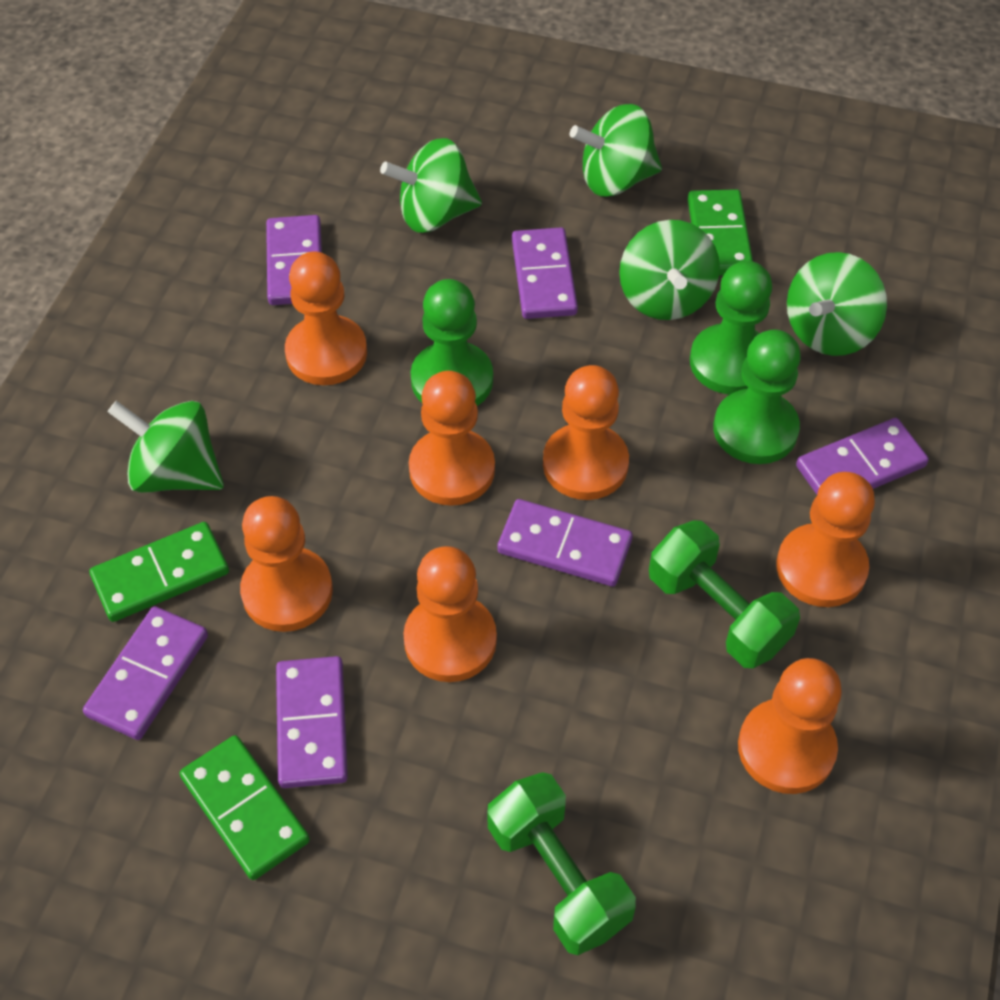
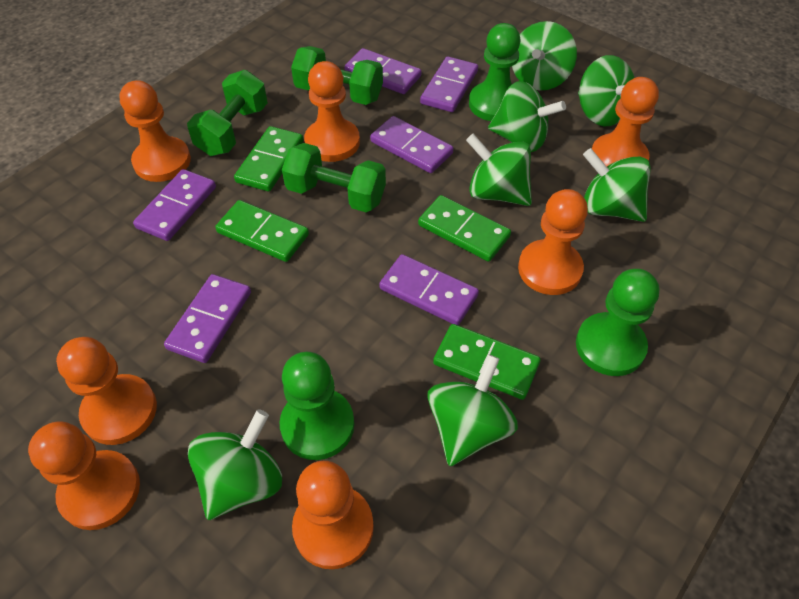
green domino: [89,522,229,622] [179,735,310,880] [688,189,753,276] = 3 -> [215,200,309,262] [234,126,303,192] [418,195,511,262] [433,324,541,400] = 4
green dumbbell: [487,772,636,955] [649,521,800,668] = 2 -> [187,70,268,156] [282,143,386,212] [291,46,383,105] = 3
green spinning top: [108,401,224,493] [380,138,482,233] [570,104,662,196] [619,220,720,320] [787,252,887,356] = 5 -> [188,409,282,520] [427,354,518,466] [466,134,532,206] [488,81,566,152] [512,21,577,90] [578,55,634,126] [583,148,651,222] = 7

